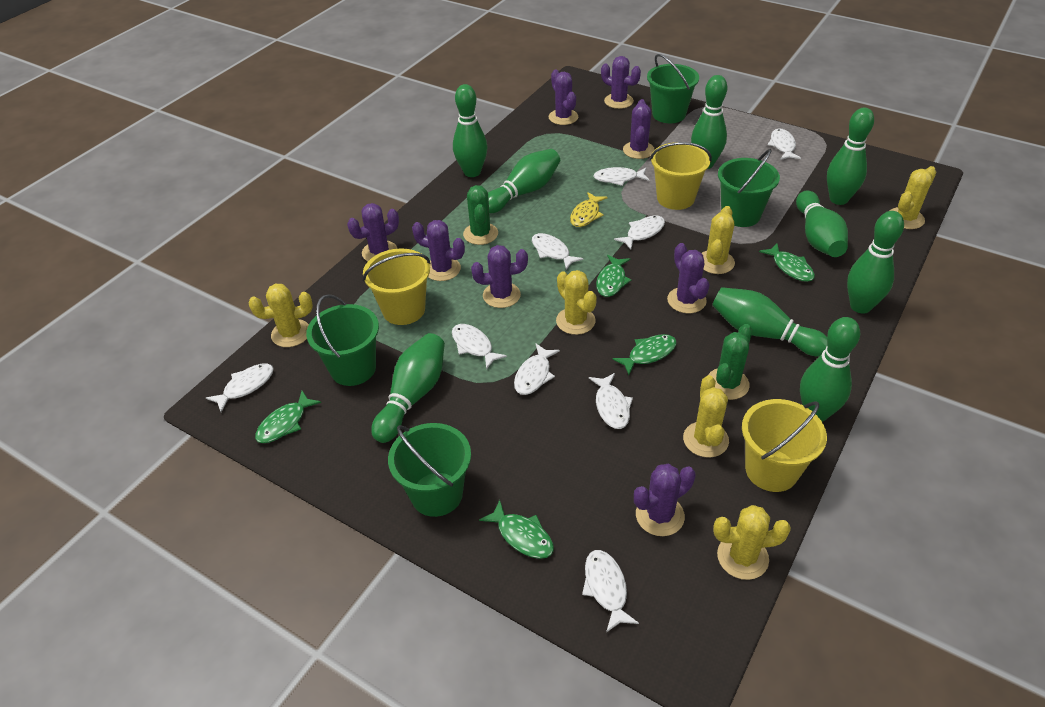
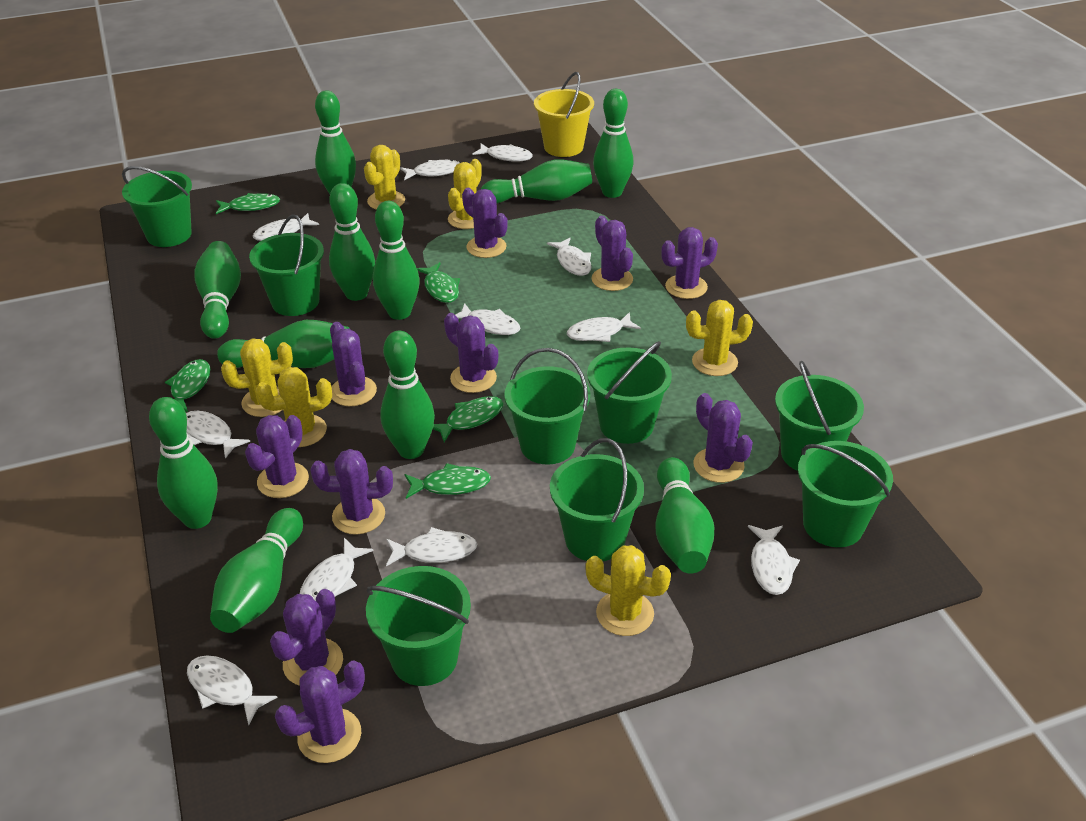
green bowling pin: [371,333,445,443] [453,84,488,177] [488,149,560,213] [691,75,727,169] [712,287,827,356] [796,191,848,257] [800,317,860,422] [827,108,874,205] [847,211,904,314] = 9 -> [149,397,218,529] [194,241,241,339] [210,508,303,633] [217,320,350,368] [315,90,356,194] [329,183,375,301] [373,201,420,320] [380,331,435,459] [481,159,592,203] [593,89,634,198] [655,457,714,573] = 11
green bucket: [306,294,379,386] [388,423,471,517] [647,54,699,123] [718,149,780,227] = 4 -> [122,166,192,247] [249,214,324,316] [366,566,471,686] [504,348,590,465] [550,438,644,561] [587,341,672,444] [775,361,864,471] [798,441,893,547] = 8
green cactus: [463,185,498,245] [708,324,752,400] = 2 -> none = 0
purple cactus: [347,203,399,261] [412,220,465,281] [471,245,528,308] [549,69,578,125] [601,56,641,109] [623,99,655,159] [634,464,696,536] [667,243,710,313] = 8 -> [245,415,309,498] [270,589,343,686] [275,660,365,763] [311,449,393,535] [330,322,377,406] [444,313,498,393] [462,188,508,258] [591,216,633,291] [661,227,718,299] [693,393,753,483] = 10
white fish: [206,364,274,412] [452,324,507,370] [514,344,560,395] [532,233,583,270] [582,550,639,633] [589,373,633,429] [594,167,649,186] [614,216,665,250] [768,128,801,160] = 9 -> [186,411,250,459] [187,655,278,725] [253,213,319,241] [300,538,373,601] [386,527,477,566] [400,160,460,180] [455,303,520,335] [472,143,533,162] [547,237,592,276] [567,312,641,342] [748,525,800,595] = 11
yellow bucket: [362,248,430,325] [650,142,712,210] [742,399,827,492] = 3 -> [534,72,594,157] = 1
yellow fish: [570,192,608,227] = 1 -> none = 0

